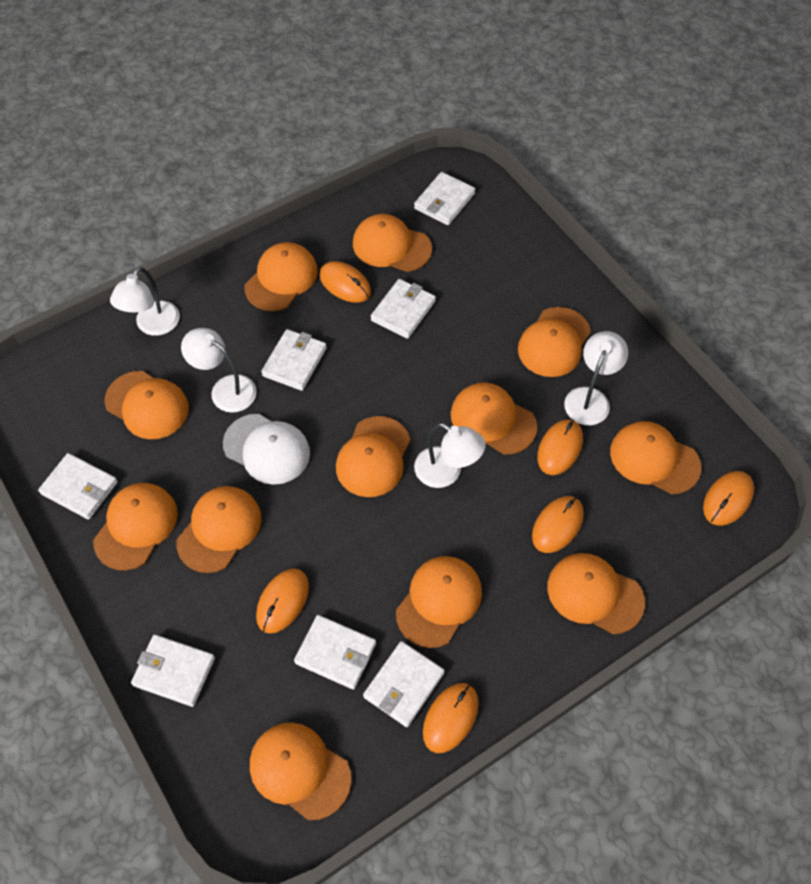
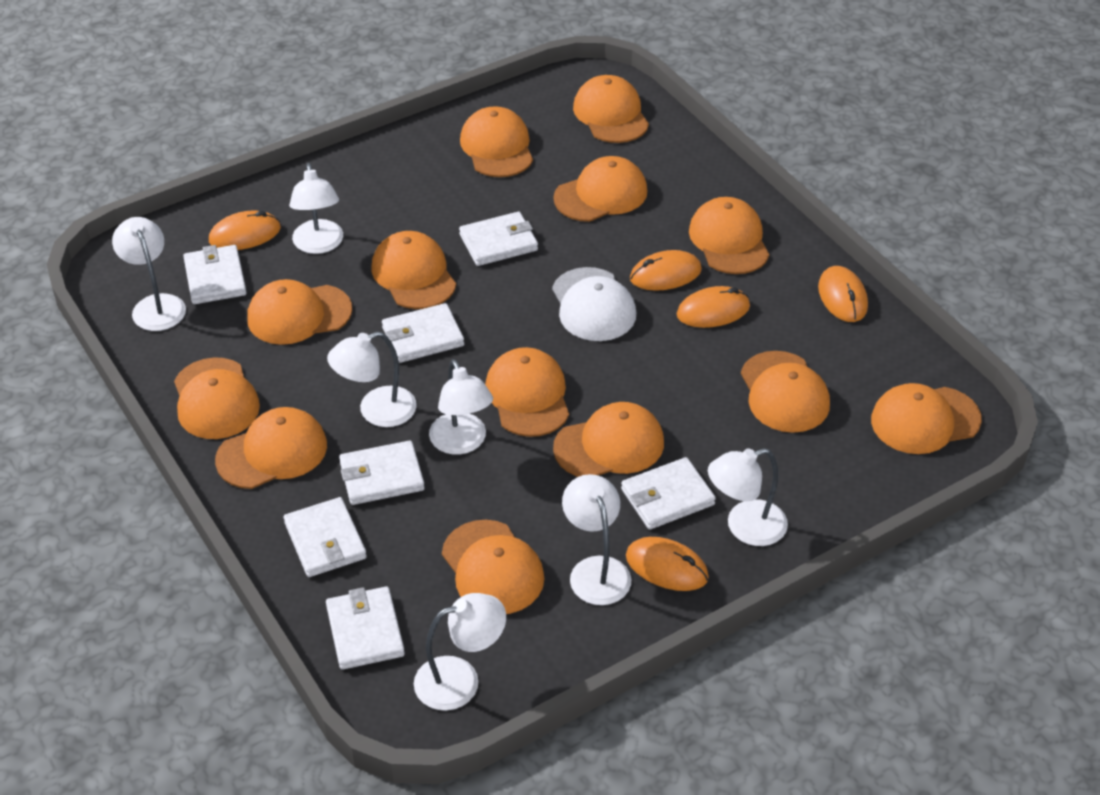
orange cap: [93,483,178,570] [104,371,189,439] [176,486,262,573] [245,242,318,311] [250,722,351,820] [336,416,410,497] [353,214,432,272] [396,556,482,648] [451,382,537,454] [518,307,591,377] [547,553,645,634] [610,421,701,494] = 12 -> [174,357,260,439] [215,407,327,489] [247,279,352,345] [371,231,456,309] [442,520,545,614] [460,106,533,177] [485,347,569,437] [553,156,647,222] [553,402,664,477] [573,75,649,143] [689,197,770,274] [741,351,830,433] [871,383,982,454] = 13
orange mouse: [256,568,309,634] [319,261,371,303] [423,683,479,753] [532,496,584,553] [537,419,583,475] [703,471,754,526] = 6 -> [209,210,281,250] [626,537,709,591] [630,250,702,291] [676,286,750,328] [818,266,868,322] = 5
white lamp: [110,267,180,336] [181,328,257,413] [414,423,485,488] [564,331,628,425] = 4 -> [112,217,186,331] [289,163,343,254] [327,331,417,427] [414,593,506,711] [429,359,493,455] [562,474,631,605] [708,448,788,546] = 7

